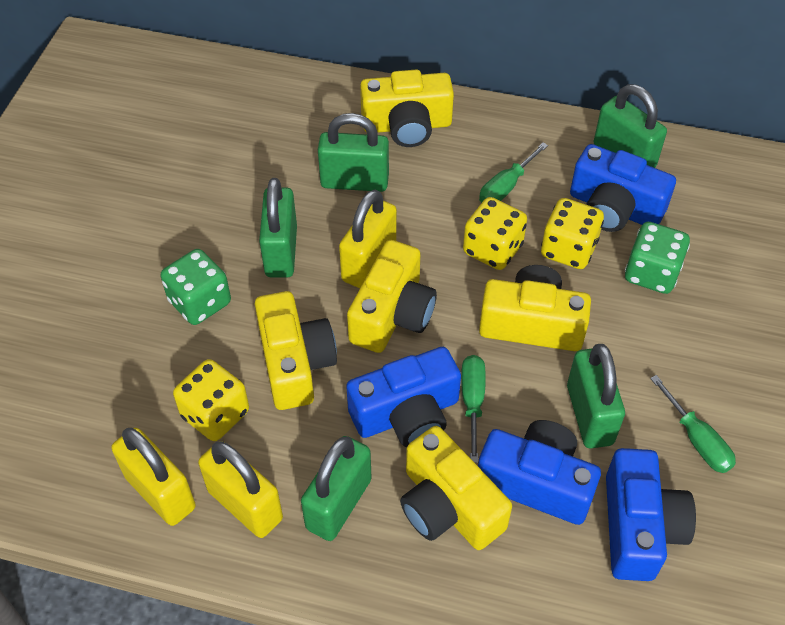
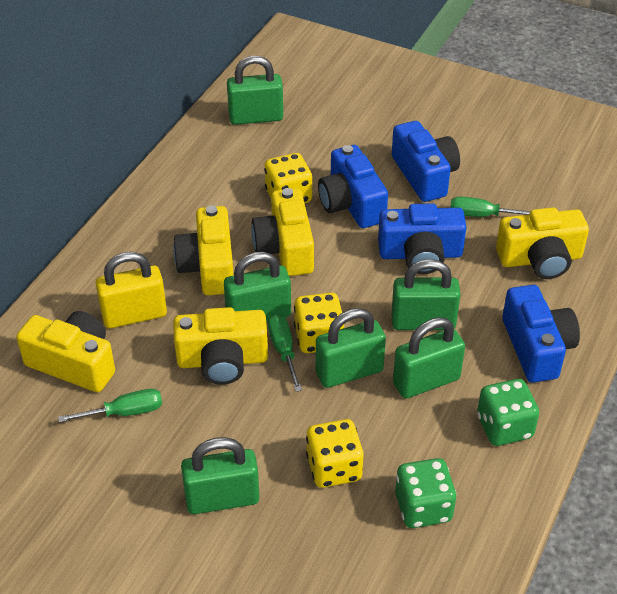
green padlock: [259,178,297,278] [301,436,372,541] [318,113,389,192] [567,344,625,448] [594,84,667,168] = 5 -> [181,437,259,514] [224,252,291,322] [227,55,283,125] [316,308,386,388] [391,259,460,330] [393,317,465,399] = 6
yellow padlock: [111,428,196,526] [198,441,283,538] [339,190,397,288] = 3 -> [95,252,167,329] = 1

